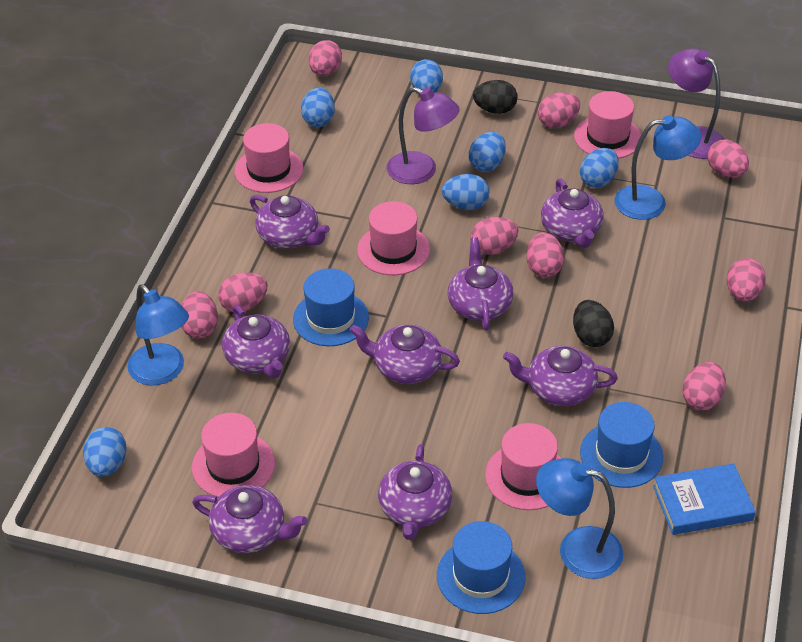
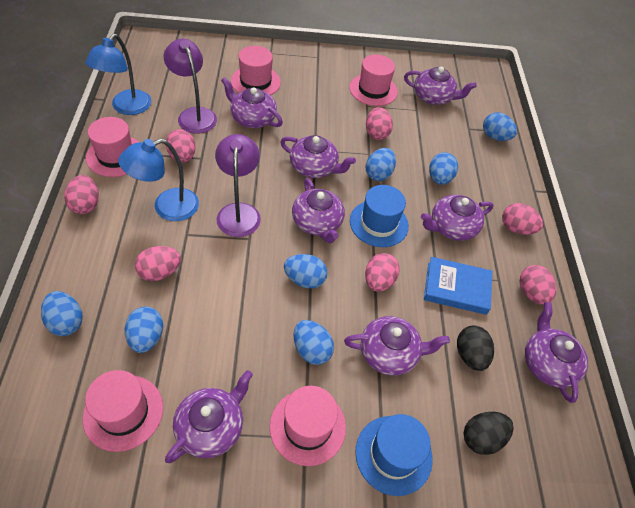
blue egg: [83,427,127,477] [301,87,335,127] [410,59,443,93] [442,174,489,210] [469,132,506,172] [580,148,619,188] = 6 -> [41,291,83,336] [125,307,163,353] [284,254,327,289] [294,320,334,365] [366,148,396,181] [429,152,458,185] [483,112,517,141] = 7
blue hat: [293,268,369,346] [437,521,525,614] [580,402,664,488] = 3 -> [350,185,409,247] [355,414,433,496] = 2
blue lamp: [127,284,189,385] [536,458,623,579] [614,115,701,220] = 3 -> [85,34,152,115] [118,139,199,221] = 2
pink egg: [181,291,218,339] [218,272,268,312] [309,40,342,76] [470,217,518,255] [526,232,564,278] [538,92,580,128] [682,362,726,410] [707,140,749,177] [727,258,766,302] = 9 -> [64,175,99,214] [135,246,181,281] [166,129,196,163] [365,253,400,292] [366,107,393,140] [502,203,543,235] [520,265,557,305] = 7

